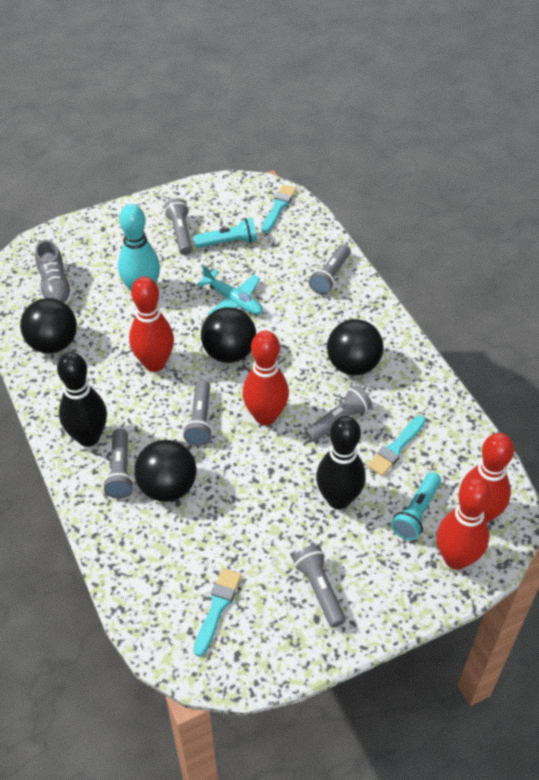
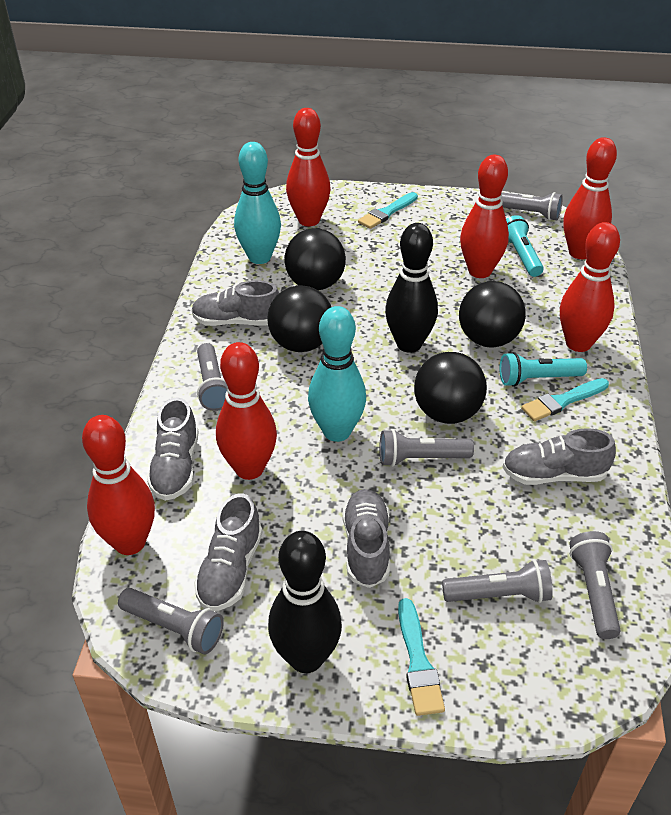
grey shoe: [35,240,73,305] = 1 -> [147,397,198,501] [191,280,279,326] [194,494,262,611] [343,489,390,588] [503,428,616,485] = 5
red bowling pin: [129,277,174,372] [242,331,289,425] [436,478,492,570] [459,433,514,523] = 4 -> [82,415,155,555] [216,342,277,480] [286,108,331,226] [460,155,509,278] [560,222,620,352] [564,137,617,259] = 6
turquoise bowling pin: [118,204,160,292] = 1 -> [234,142,281,264] [308,306,366,442] = 2
turquoise plane: [196,265,263,315] = 1 -> none = 0

